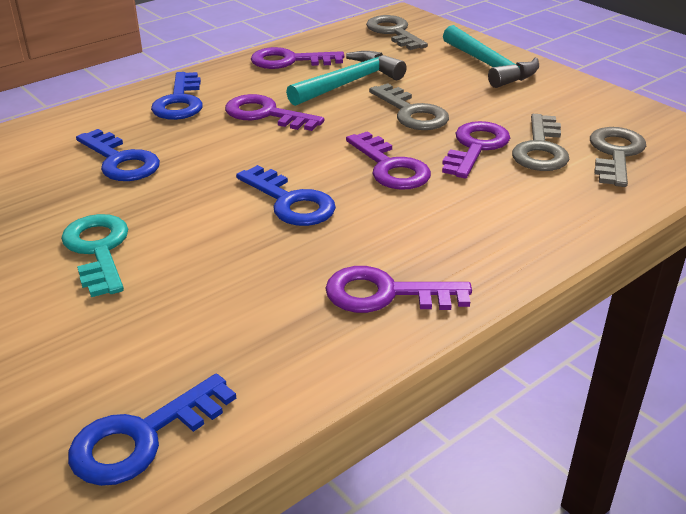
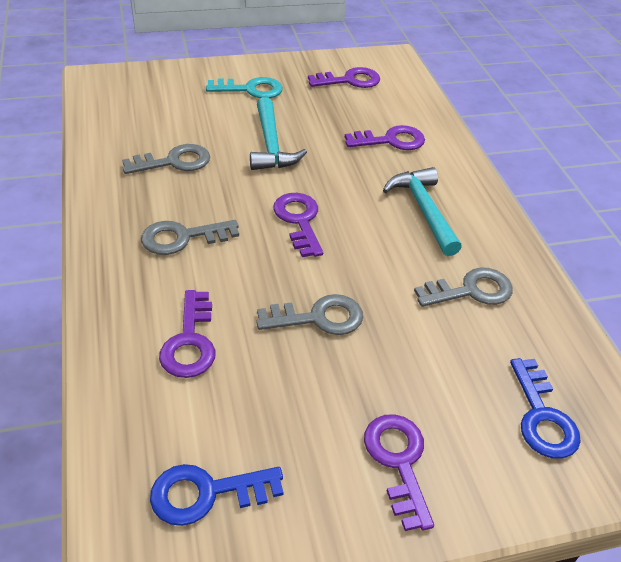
blue key: [68,374,236,486] [76,129,160,181] [151,72,203,120] [236,165,336,226] = 4 -> [150,464,283,526] [510,358,581,459] = 2

